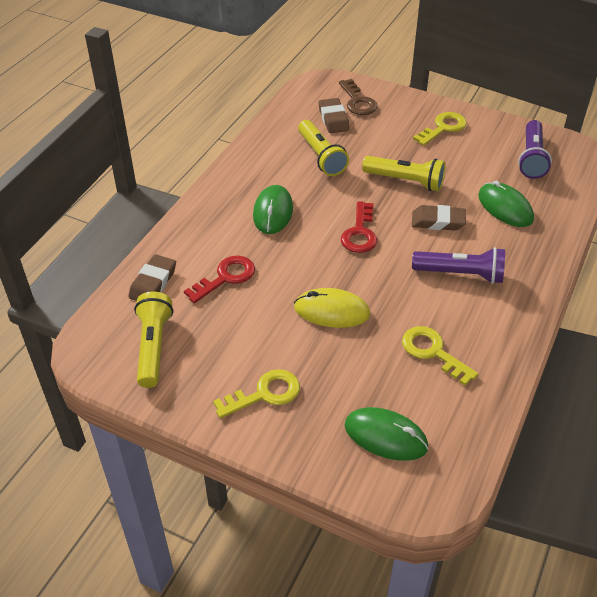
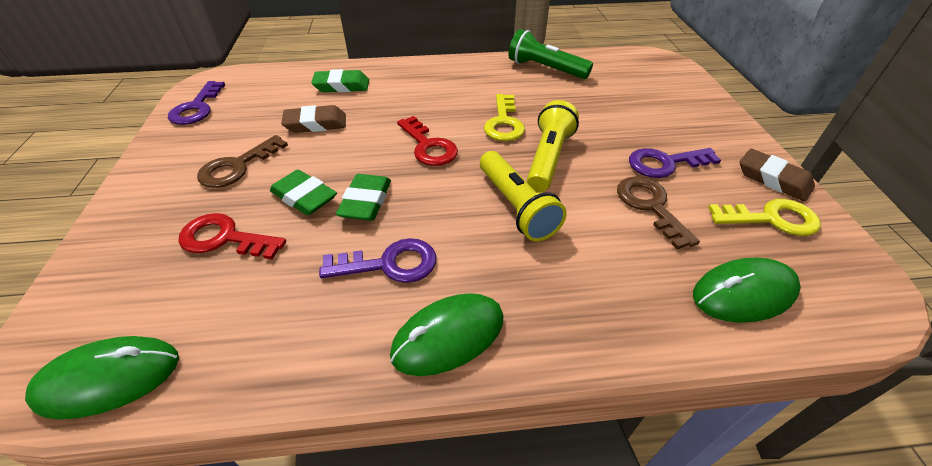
brown eraser: [128,254,176,301] [319,98,350,133] [412,205,466,231] = 3 -> [281,105,346,133] [740,149,815,201] = 2
brown key: [339,79,378,115] = 1 -> [197,135,288,188] [617,176,700,249] = 2
green eraser: none = 0 -> [270,170,337,215] [311,69,369,93] [336,174,391,221] = 3
green flashlight: none = 0 -> [509,29,593,79] = 1
purple flashlight: [412,247,505,284] [518,120,552,179] = 2 -> none = 0
purple key: none = 0 -> [168,81,225,125] [319,238,436,283] [629,148,721,178] = 3
yellow flashlight: [134,291,173,388] [298,120,349,176] [362,156,446,191] = 3 -> [480,151,567,241] [527,100,579,192] = 2
yellow key: [213,369,300,418] [402,326,478,386] [413,112,467,146] = 3 -> [484,94,525,141] [708,199,821,236] = 2
yellow mouse: [294,288,370,328] = 1 -> none = 0

